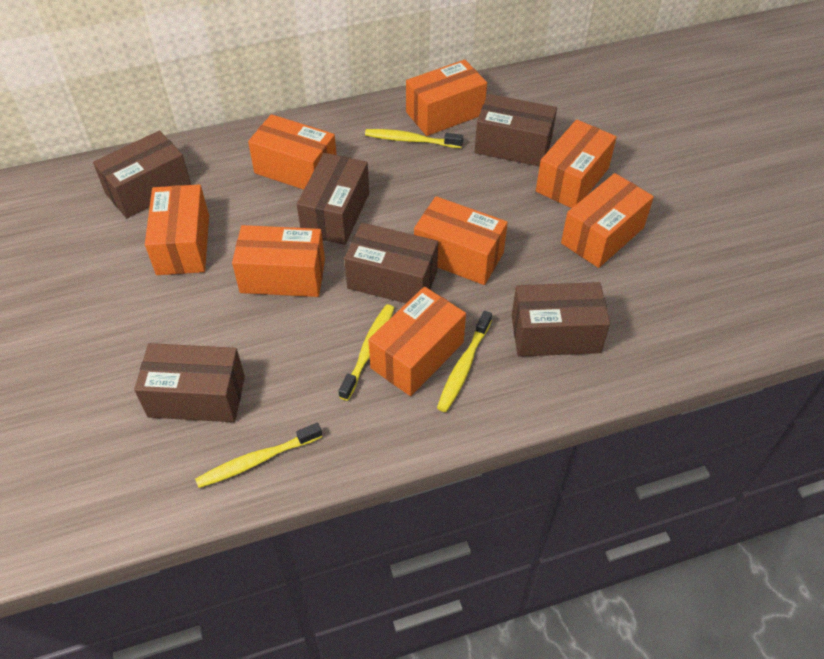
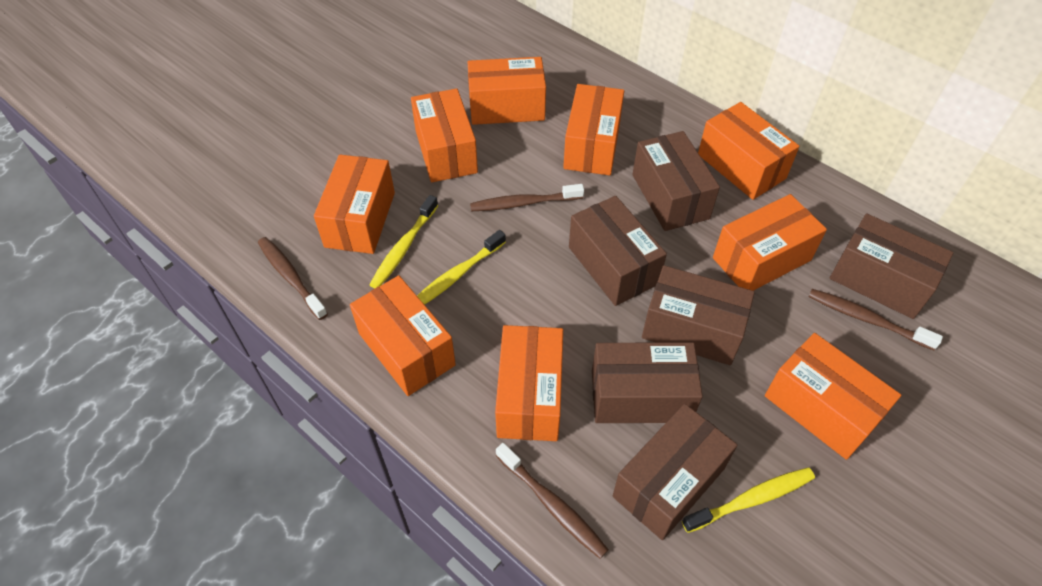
brown toothbrush: none = 0 -> [258,237,328,320] [470,184,584,211] [496,443,609,559] [809,289,943,350] = 4
orange box: [145,184,209,275] [232,225,325,297] [248,114,337,190] [368,287,466,396] [406,60,487,136] [414,196,508,285] [536,120,617,208] [561,173,654,268] = 8 -> [314,155,395,254] [350,275,456,396] [411,88,478,182] [468,57,546,125] [495,325,563,441] [563,84,624,175] [698,102,799,200] [713,194,827,291] [765,333,901,460] = 9
yellow toothbrush: [195,423,322,488] [339,304,394,401] [365,129,463,148] [437,311,492,412] = 4 -> [369,195,438,289] [417,230,506,305] [682,468,815,533] = 3

